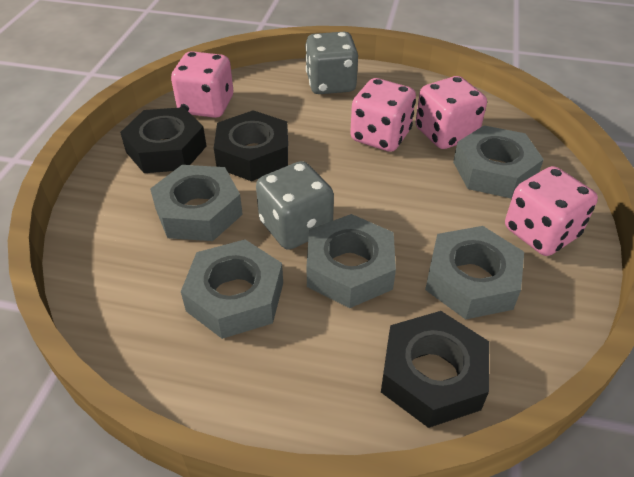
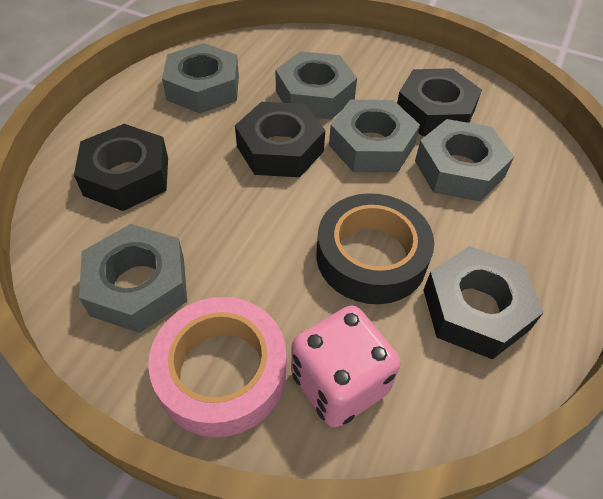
black nut: [120,107,206,173] [214,110,288,181] [381,311,489,428] = 3 -> [74,124,168,211] [235,102,325,177] [397,68,482,136] [424,246,544,360] = 4
black tape: none = 0 -> [316,193,434,304] = 1
grey dice: [256,161,334,250] [305,32,358,94] = 2 -> none = 0
pink dice: [171,51,233,118] [350,78,416,152] [415,76,487,149] [505,166,598,256] = 4 -> [291,305,400,428] = 1
pink tape: none = 0 -> [148,297,286,437] = 1

